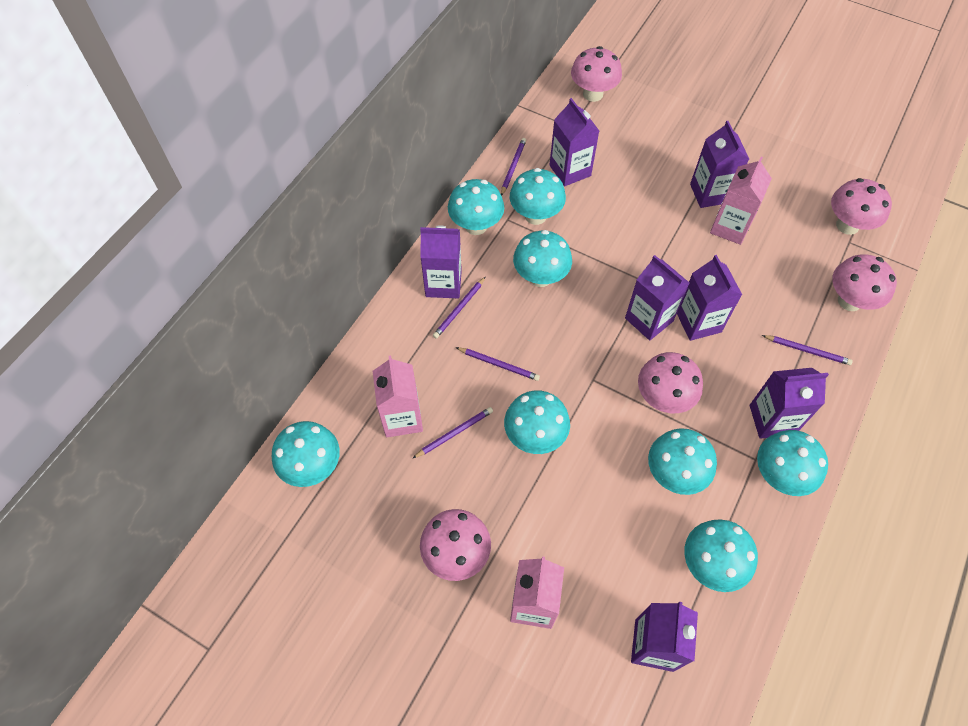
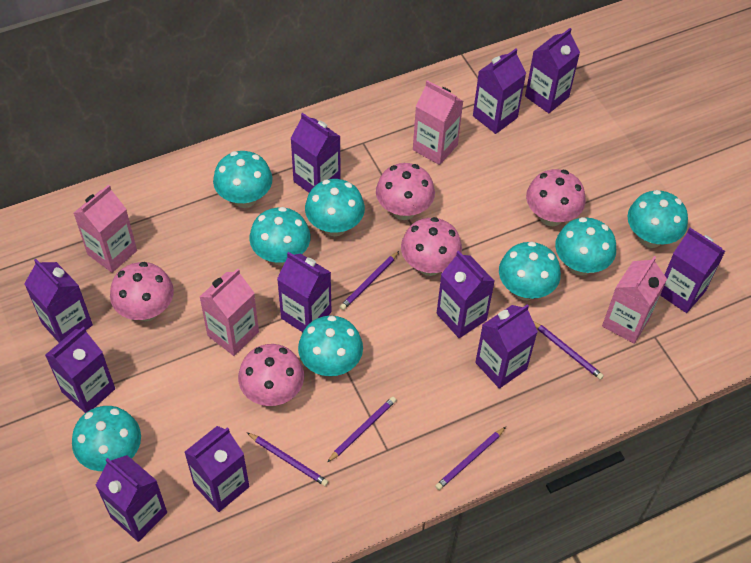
pink carton: [373,356,423,437] [510,556,564,629] [710,157,772,245] = 3 -> [74,185,137,273] [200,268,259,356] [413,80,463,165] [602,256,667,344] = 4
purple carton: [420,226,462,299] [550,98,599,186] [625,255,689,340] [631,602,698,672] [677,255,742,341] [690,121,749,208] [750,368,829,439] = 7 -> [24,259,93,343] [45,327,115,413] [95,455,167,542] [185,426,249,512] [277,252,331,332] [291,113,341,193] [436,251,495,338] [473,49,526,134] [475,305,538,389] [525,28,580,113] [660,228,725,313] = 11

